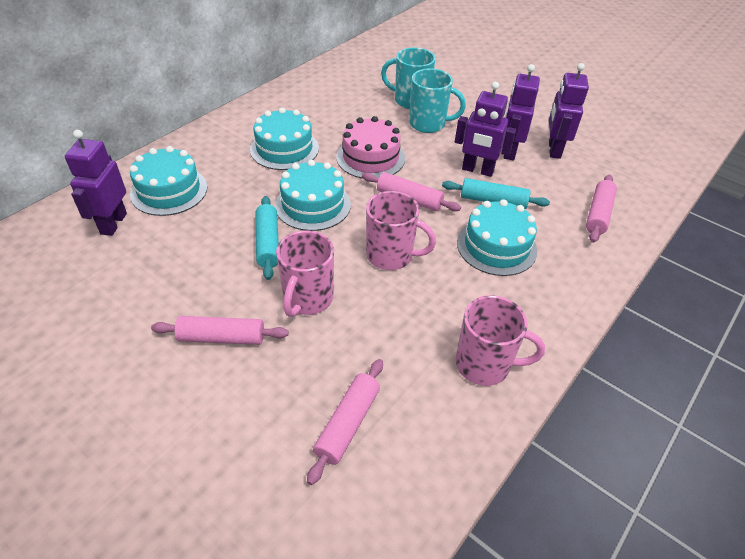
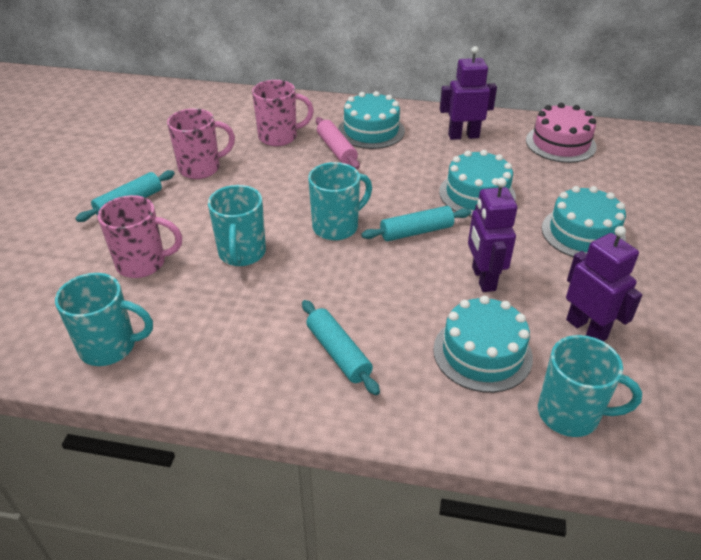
pink rolling pin: [151,316,289,345] [307,359,383,485] [362,172,461,211] [586,175,617,243] = 4 -> [316,117,360,169] = 1
purple robot: [65,130,127,236] [455,82,516,177] [503,64,540,160] [549,63,589,159] = 4 -> [440,46,497,140] [468,178,517,292] [566,226,642,341] = 3
turquoise mug: [381,47,436,109] [409,69,466,133] = 2 -> [55,273,153,366] [208,185,266,266] [308,162,372,241] [538,335,642,437] = 4
turquoise rolling pin: [256,196,279,280] [442,178,550,209] = 2 -> [75,170,175,222] [302,300,380,395] [361,206,471,241] = 3

